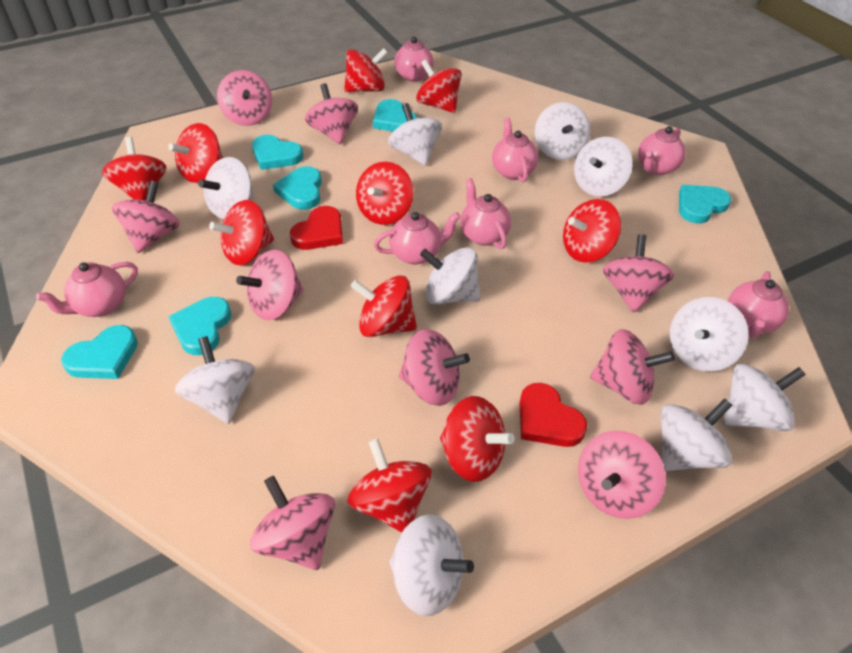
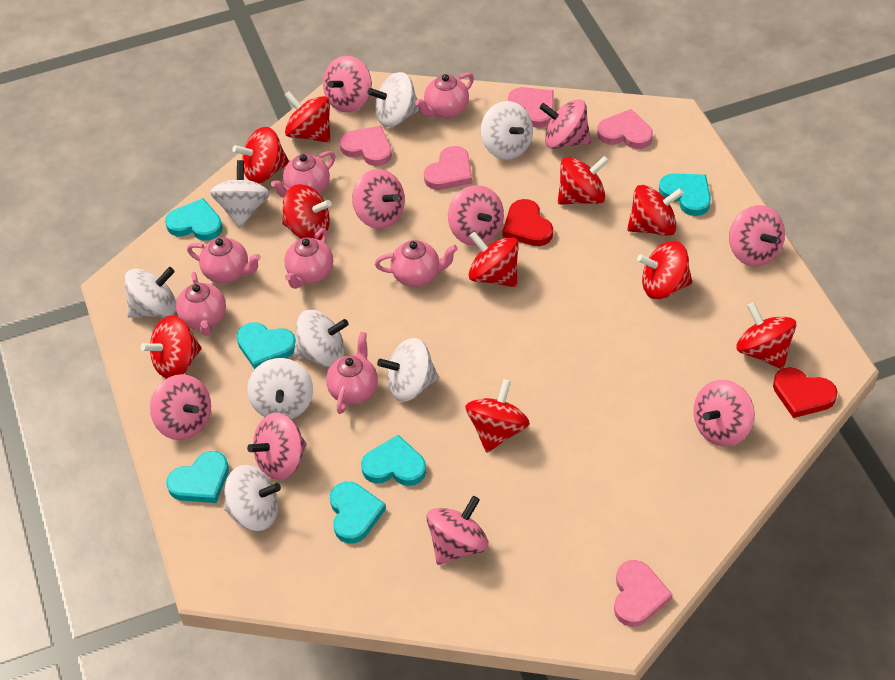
pink heart: none = 0 -> [340,125,392,166] [424,146,472,190] [508,87,554,128] [597,109,653,149] [614,560,673,627] = 5
white spinning top: [175,336,255,424] [198,157,254,219] [388,103,442,166] [389,514,474,616] [420,247,481,305] [535,102,591,160] [574,137,633,197] [661,398,732,471] [670,297,749,372] [723,364,806,431] = 10 -> [124,267,176,318] [210,160,270,228] [224,465,281,531] [247,358,313,419] [294,310,349,367] [367,72,419,127] [377,338,439,402] [481,101,533,160] = 8

